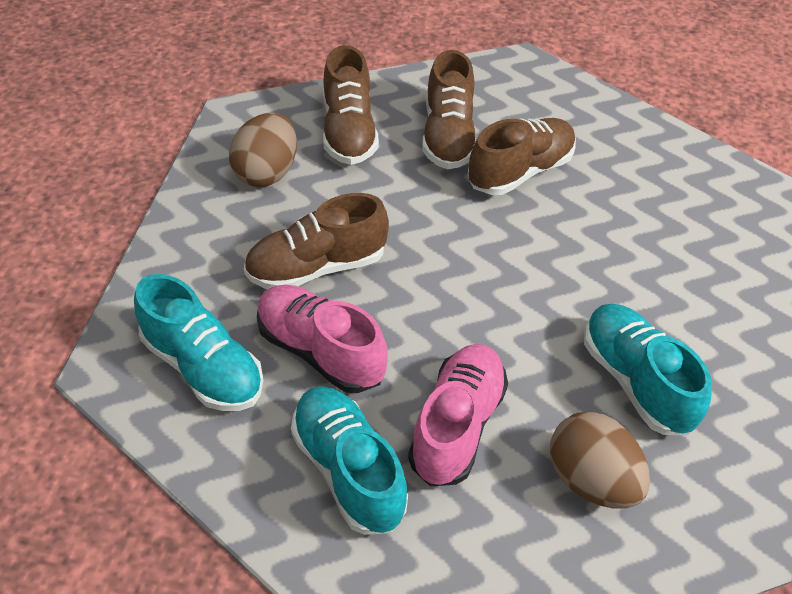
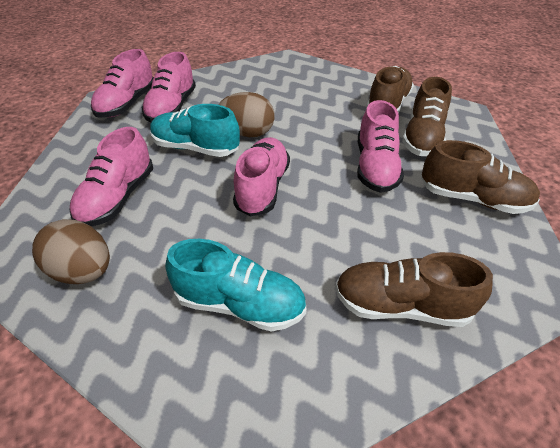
pink shoe: [257,285,388,393] [408,344,508,486] = 2 -> [69,127,153,227] [91,49,154,118] [142,52,196,123] [233,137,290,216] [357,100,404,193] = 5
turquoise shoe: [134,274,263,411] [291,386,408,535] [584,304,712,435] = 3 -> [150,104,240,157] [165,239,307,332] = 2

